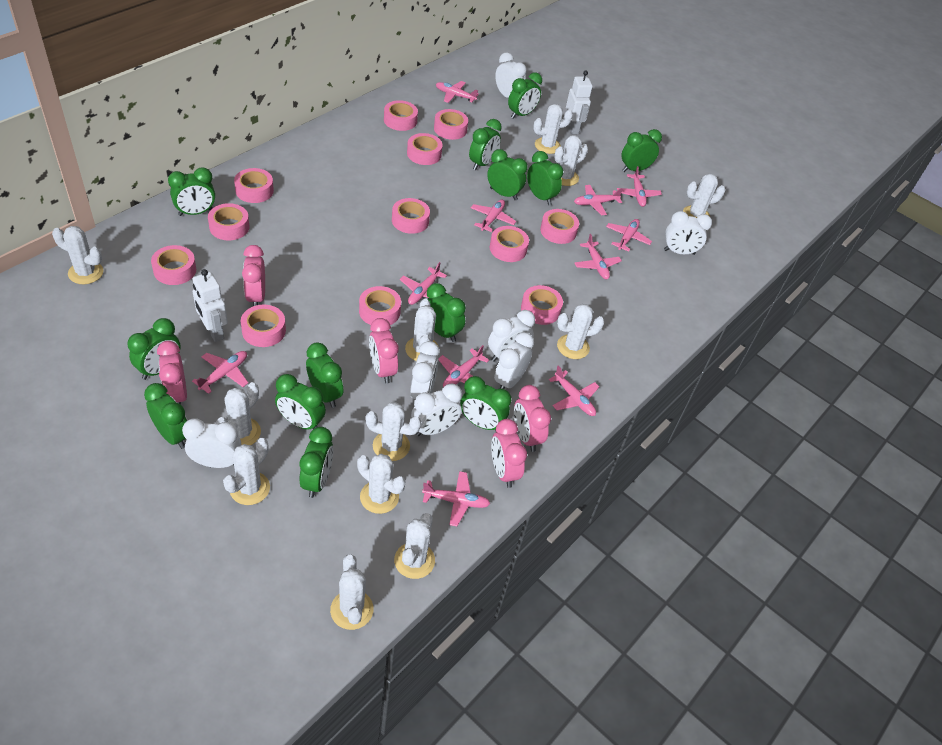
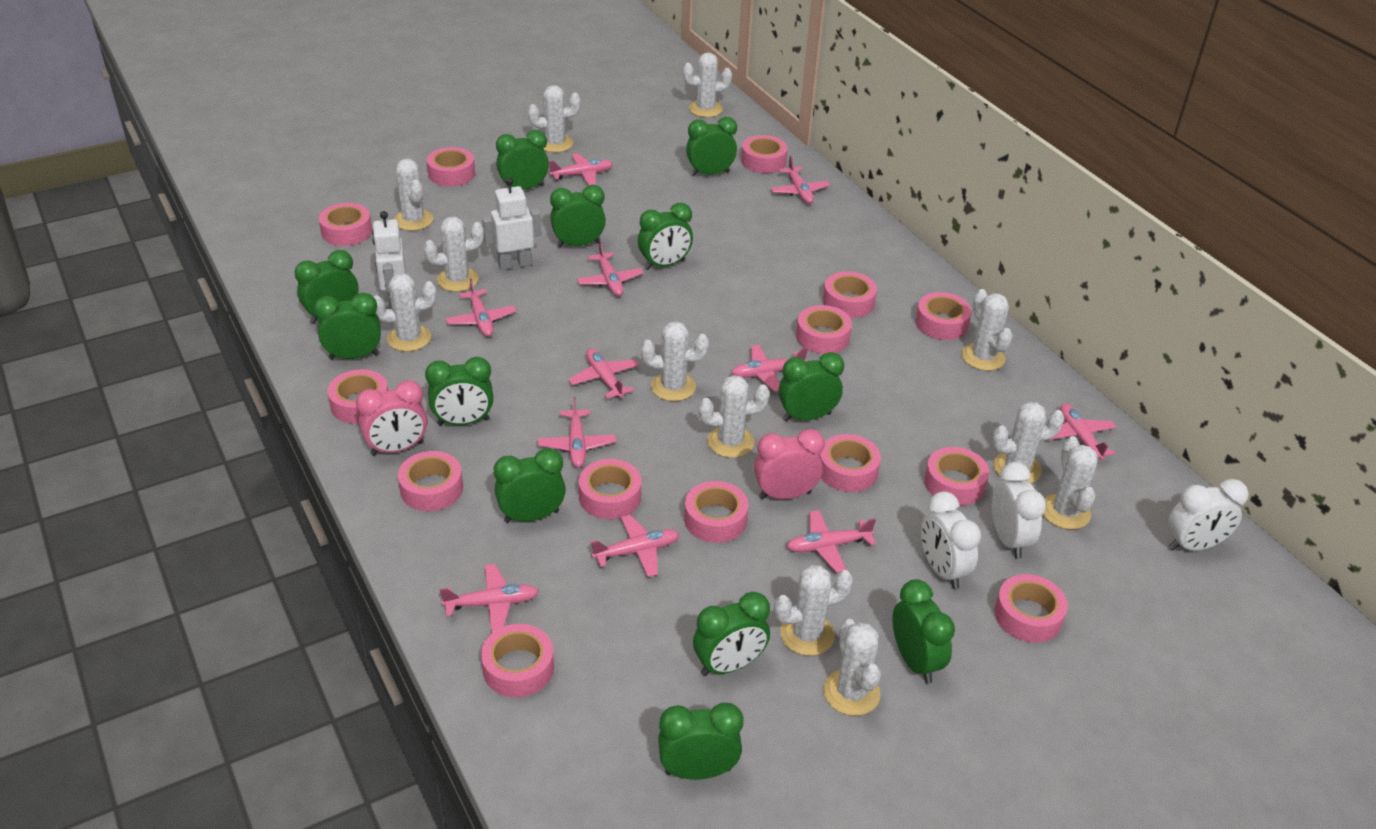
green clock: [127,318,181,380] [144,383,188,449] [168,167,215,216] [275,374,326,429] [299,427,333,498] [306,342,344,408] [427,283,466,342] [460,376,511,431] [469,119,502,170] [487,149,528,200] [508,72,542,119] [527,151,563,205] [622,129,662,172] = 13 -> [295,250,359,324] [314,293,381,360] [425,357,493,426] [494,448,566,523] [496,130,549,190] [550,185,606,247] [638,203,693,270] [658,703,744,780] [686,117,737,176] [693,592,770,676] [779,352,844,421] [893,579,955,684] = 12
pink clock: [157,341,187,405] [242,245,265,306] [369,318,399,384] [491,419,527,488] [514,385,551,452] = 5 -> [356,380,427,455] [754,429,825,499] = 2
pink tape: [151,245,196,285] [208,203,250,241] [234,168,274,203] [241,305,286,347] [359,286,401,325] [384,100,418,131] [392,198,430,234] [407,133,443,165] [434,109,468,140] [490,226,529,262] [521,285,563,325] [540,209,579,244] = 12 -> [319,203,372,246] [327,369,388,424] [398,451,463,511] [427,147,475,186] [481,624,554,697] [579,459,641,519] [684,481,748,543] [741,135,788,173] [796,305,852,354] [820,434,881,492] [823,271,877,318] [915,292,972,340] [924,447,989,506] [994,574,1068,643] = 14
white clock: [182,418,241,468] [410,341,440,399] [411,384,462,436] [488,310,535,362] [494,332,534,389] [495,53,527,98] [664,211,712,255] = 7 -> [921,491,981,589] [992,462,1046,559] [1168,479,1249,551] = 3

